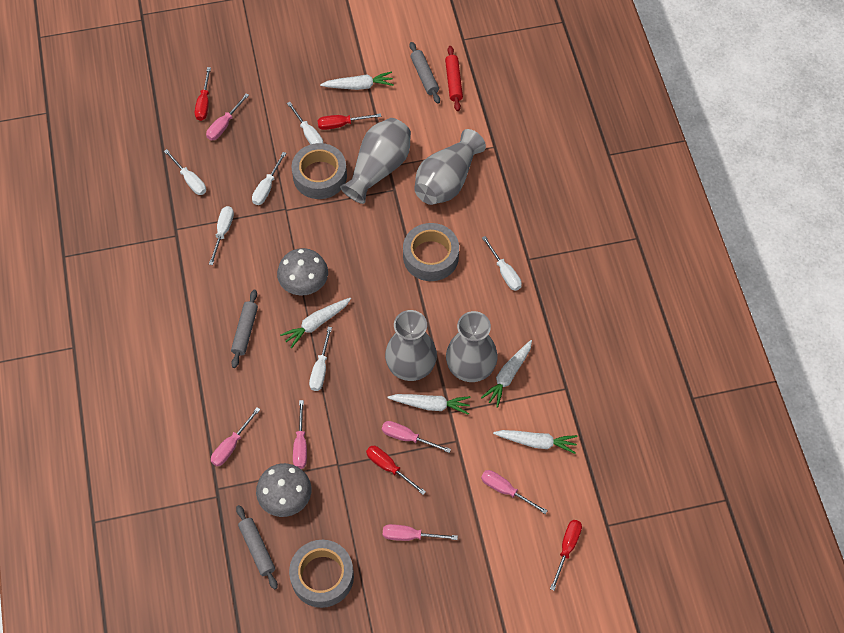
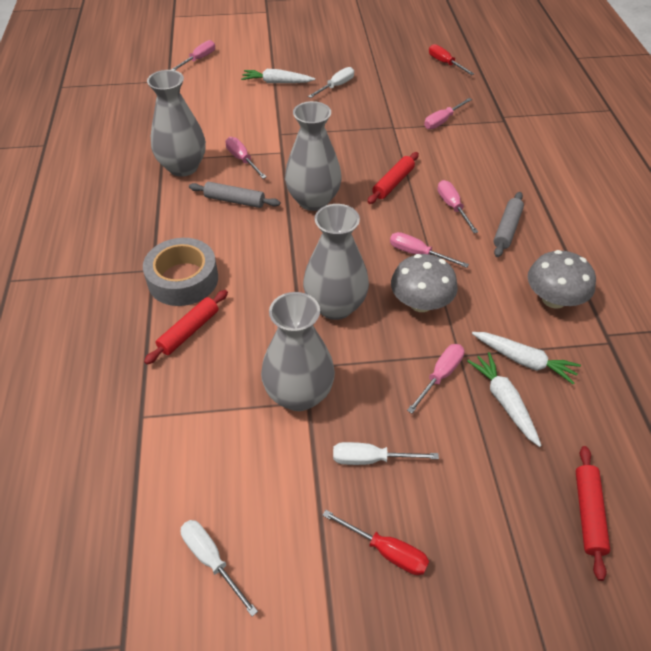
grey rolling pin: [231,290,258,368] [236,505,278,589] [410,42,440,104] = 3 -> [189,182,280,208] [494,192,524,257] = 2
grey tape: [289,540,354,608] [291,143,347,199] [403,223,459,281] = 3 -> [143,238,218,306] = 1
red rolling pin: [445,46,463,111] = 1 -> [144,290,228,364] [368,152,419,204] [576,446,610,581] = 3
red screwdriver: [195,67,211,121] [317,113,381,130] [366,446,426,495] [550,520,582,590] = 4 -> [322,510,429,575] [429,44,474,75] = 2
white carrot: [280,298,351,349] [320,72,394,90] [388,394,471,415] [481,340,532,408] [493,430,578,454] = 5 -> [241,69,315,83] [467,352,542,447] [472,332,581,384] = 3
white screwdriver: [164,149,206,195] [209,206,234,265] [252,152,286,205] [287,102,323,145] [309,327,332,391] [482,236,522,291] = 6 -> [181,520,258,617] [308,67,354,98] [333,442,439,465] = 3

